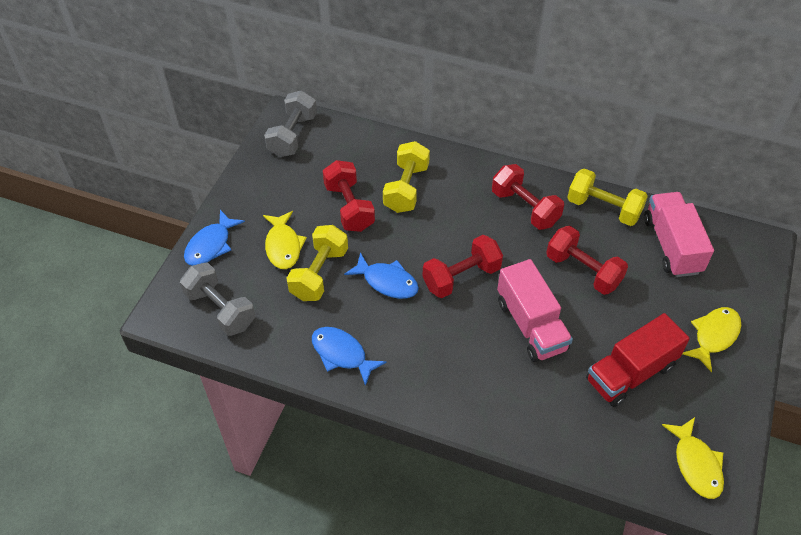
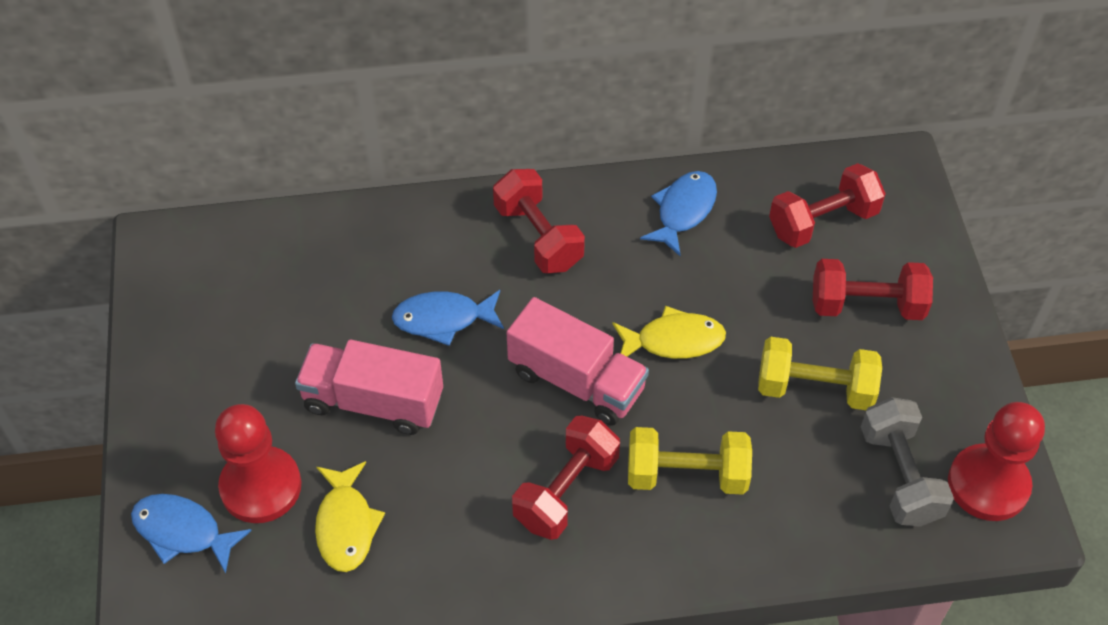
grey dumbbell: [180,262,255,336] [264,90,317,157] = 2 -> [861,397,954,527] = 1
red pawn: none = 0 -> [215,404,301,523] [948,402,1045,521] = 2
red truck: [586,313,690,407] = 1 -> none = 0
yellow dumbbell: [287,225,348,301] [383,141,430,213] [567,168,648,226] = 3 -> [628,427,752,495] [758,337,882,410] = 2
yellow fish: [263,211,307,269] [662,417,724,499] [682,307,741,372] = 3 -> [315,461,385,572] [612,306,726,359] = 2

